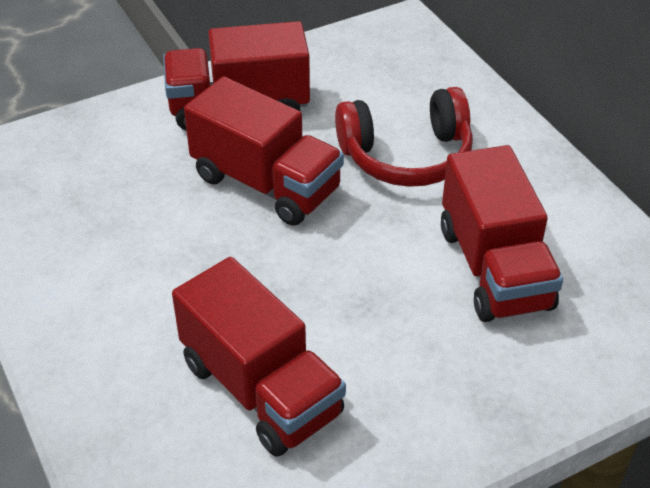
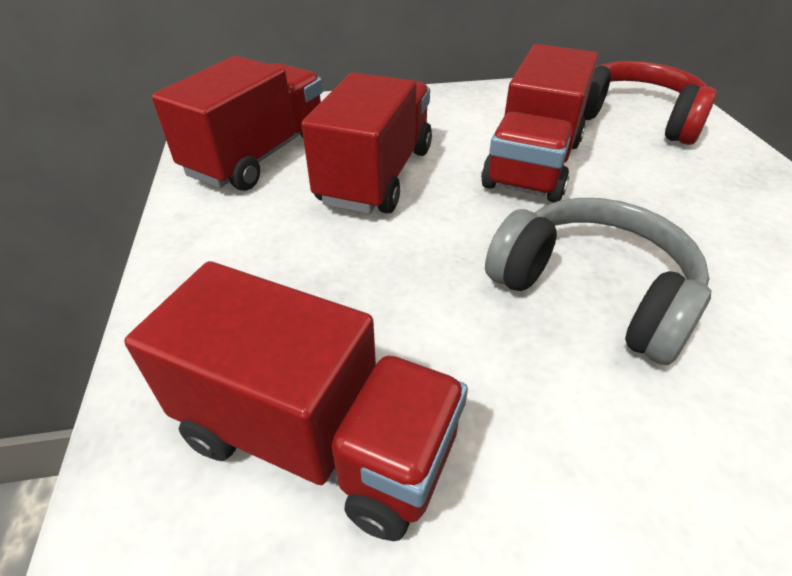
grey headphones: none = 0 -> [485,198,711,365] = 1

